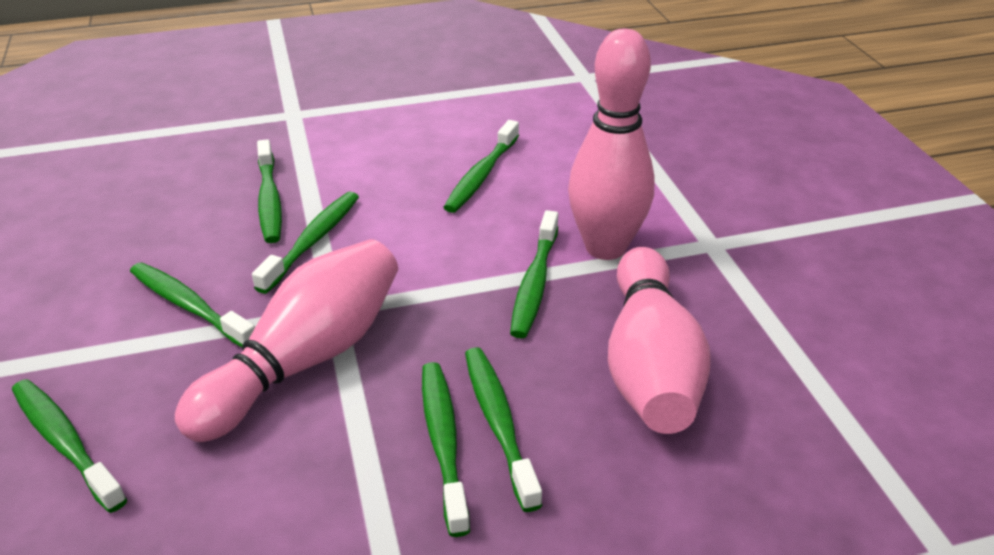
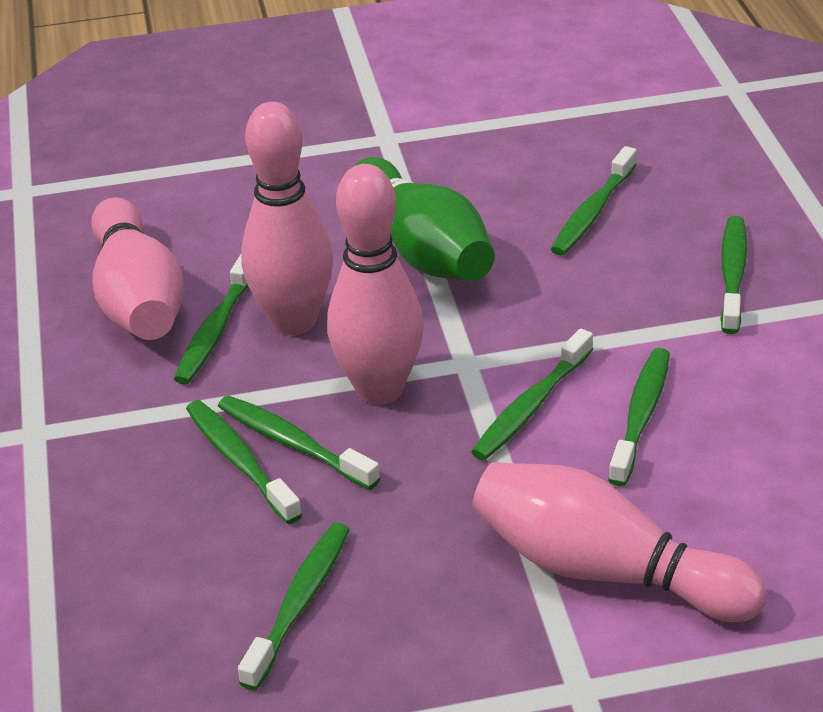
green bowling pin: none = 0 -> [355,157,495,281] = 1
pink bowling pin: [175,239,398,442] [568,29,655,260] [608,247,710,434] = 3 -> [91,197,184,340] [241,102,333,335] [327,164,424,405] [472,462,766,622] = 4

